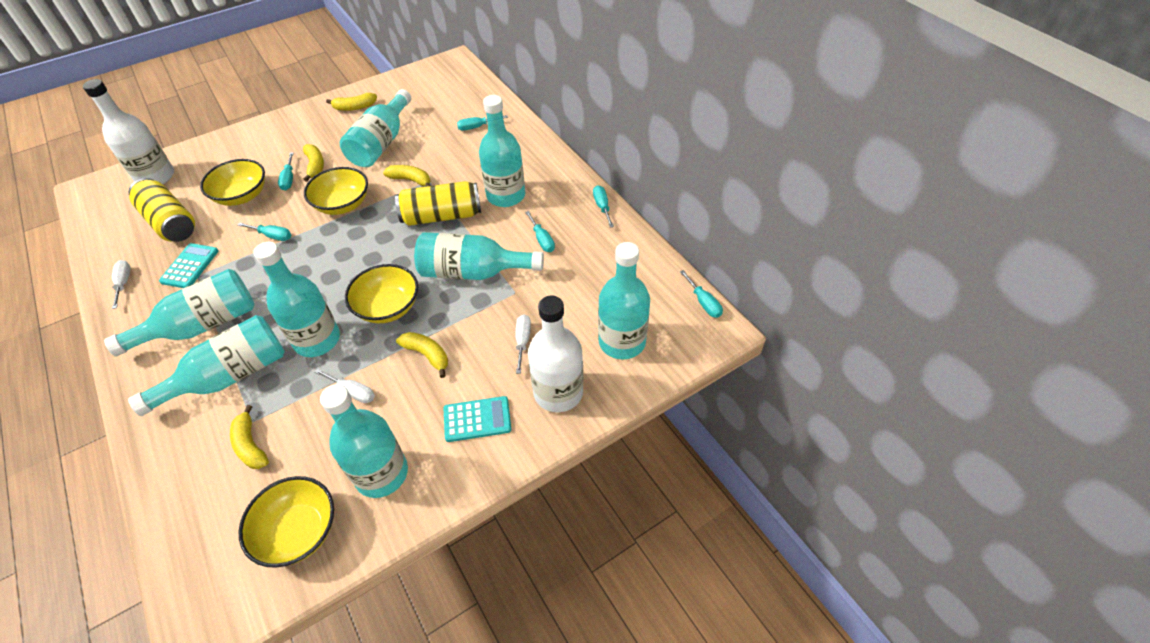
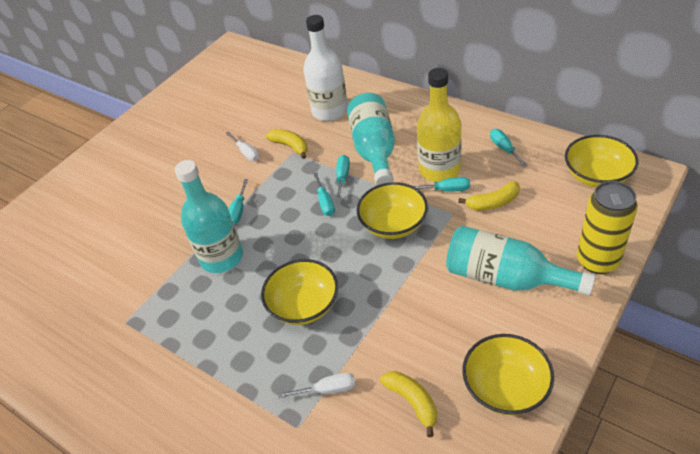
turquoise bottle: [104,269,254,357] [128,315,285,416] [253,242,340,357] [320,384,408,498] [340,89,411,167] [414,232,544,280] [479,95,525,207] [598,242,650,359] = 8 -> [175,160,243,273] [347,93,395,185] [446,226,595,296] = 3
turquoise calculator: [159,243,218,288] [444,396,511,442] = 2 -> none = 0
turquoise screwdriver: [237,222,291,241] [278,152,293,190] [457,115,508,131] [525,211,555,252] [593,185,614,227] [680,270,723,318] = 6 -> [228,179,248,225] [313,173,335,216] [336,155,350,200] [413,177,470,192] [490,129,528,167] = 5
white bottle: [83,79,174,184] [528,296,583,412] = 2 -> [303,15,348,121] = 1
white screwdriver: [112,260,130,309] [315,368,375,403] [516,315,531,374] = 3 -> [226,132,259,161] [278,373,356,398] = 2
yellow banana: [230,405,269,469] [303,144,324,182] [326,93,377,111] [383,165,431,187] [396,332,448,378] = 5 -> [266,129,308,159] [380,371,437,437] [458,182,520,211] = 3
yellow bottle: none = 0 -> [417,68,462,182] = 1
yellow can: [129,178,195,242] [395,181,481,226] = 2 -> [577,181,638,274] = 1

